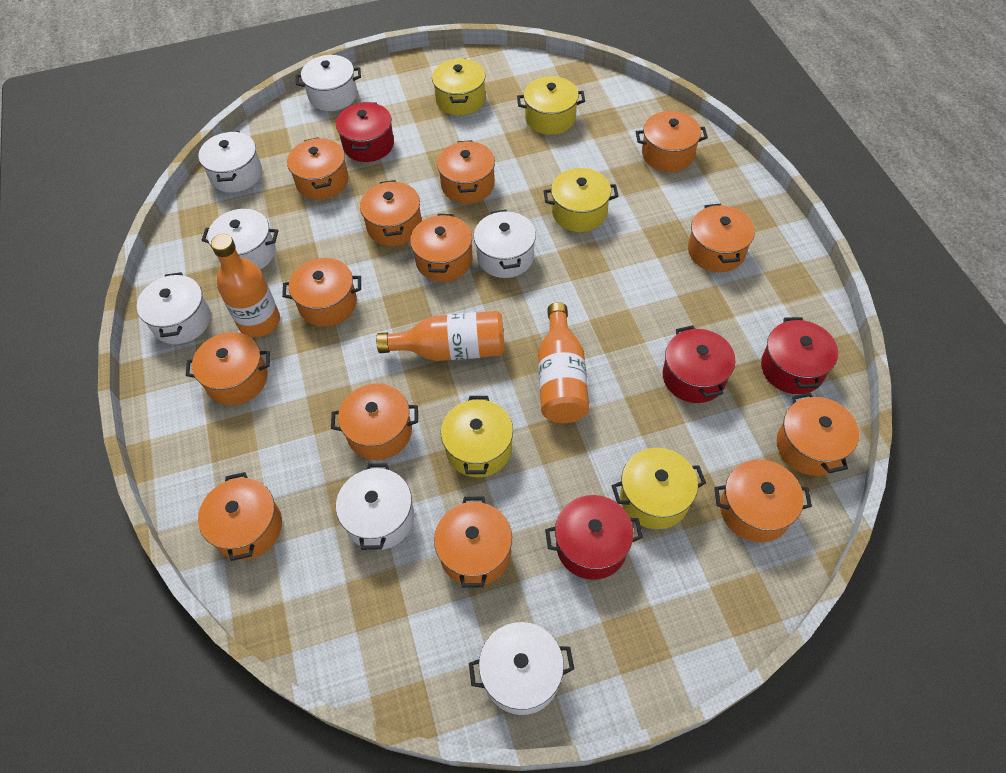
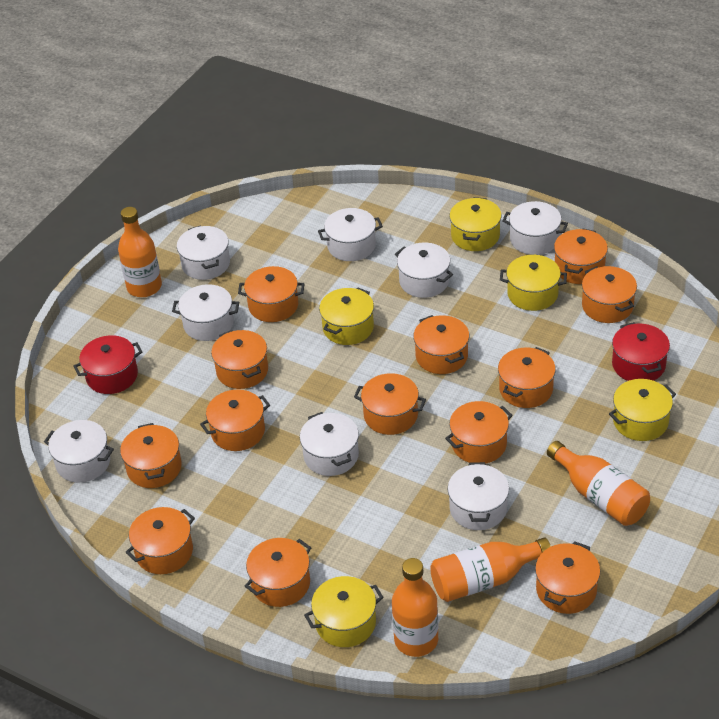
orange bottle: [211,234,280,337] [376,311,505,361] [538,302,589,423] = 3 -> [118,207,162,297] [392,558,438,657] [430,537,551,602] [547,441,650,526] = 4
red pot: [336,102,394,162] [545,495,643,580] [663,325,736,403] [761,317,838,394] = 4 -> [74,335,142,394] [612,322,670,381] = 2
white pot: [137,272,211,344] [198,131,262,192] [201,209,278,270] [296,55,361,111] [336,463,414,550] [469,622,574,715] [474,210,536,278] = 7 -> [44,420,114,483] [172,284,239,341] [177,226,230,280] [300,412,359,476] [318,208,383,261] [395,243,453,298] [448,462,509,530] [502,201,568,255] = 8

